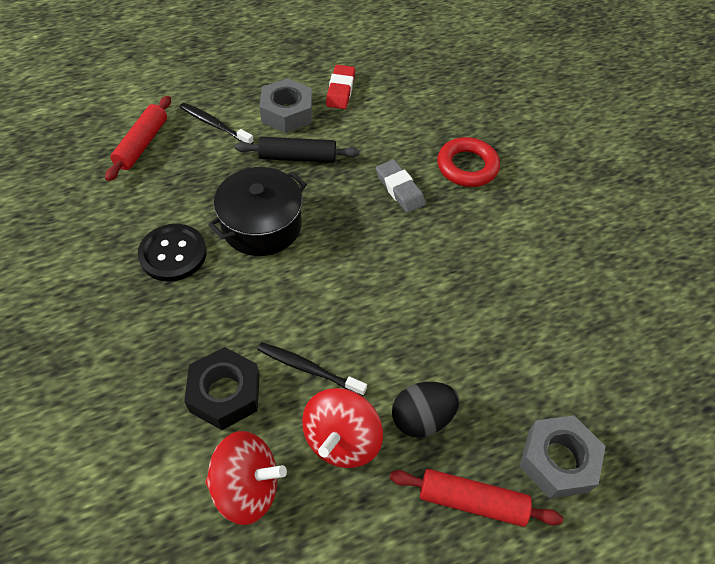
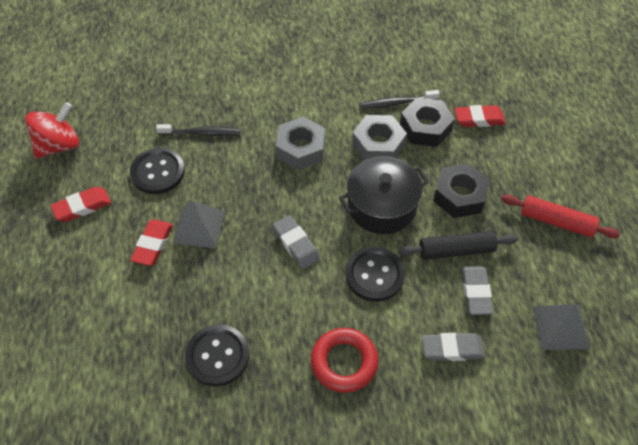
black button: [138,224,207,282] = 1 -> [130,148,185,194] [185,324,249,386] [346,247,405,302] = 3
black egg: [392,382,459,437] = 1 -> none = 0
black nut: [184,347,260,430] = 1 -> [400,97,455,147] [433,163,490,218] = 2
grey eraser: [376,160,425,213] = 1 -> [273,215,320,269] [422,333,485,361] [461,266,493,315] = 3
grey pyramid: none = 0 -> [173,200,224,248] [532,304,590,350] = 2
red eraser: [326,65,355,109] = 1 -> [50,187,111,222] [130,220,173,266] [455,105,506,127] = 3
red rolling pin: [105,96,171,181] [390,469,563,527] = 2 -> [501,195,620,238] = 1
red spinning top: [205,431,287,525] [302,388,383,468] = 2 -> [25,102,79,159] = 1

